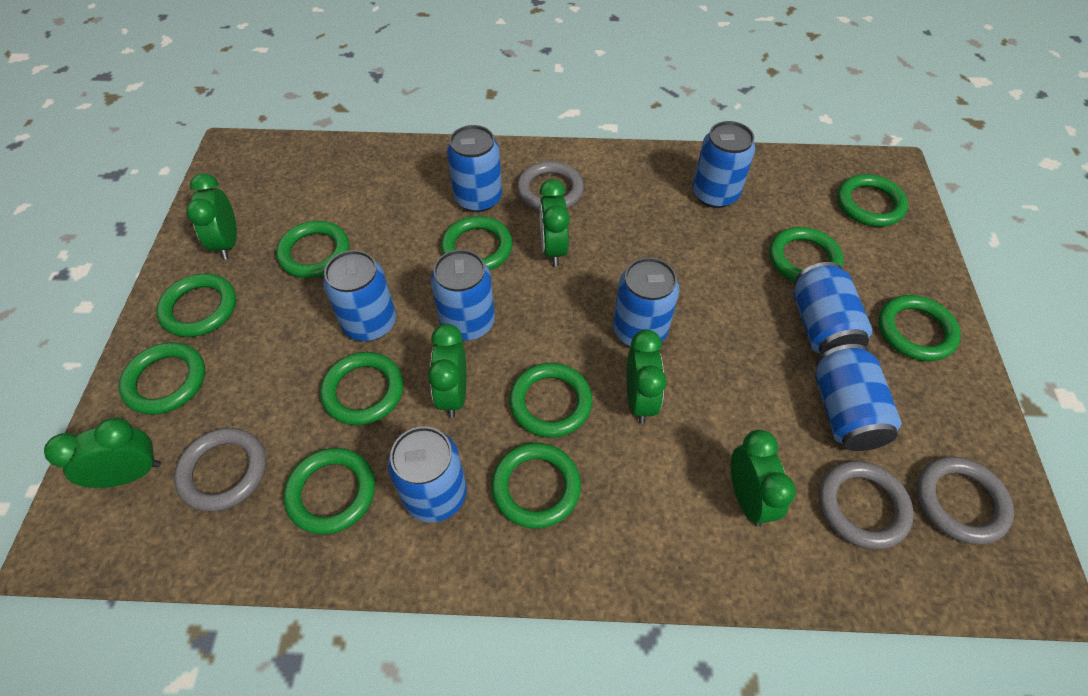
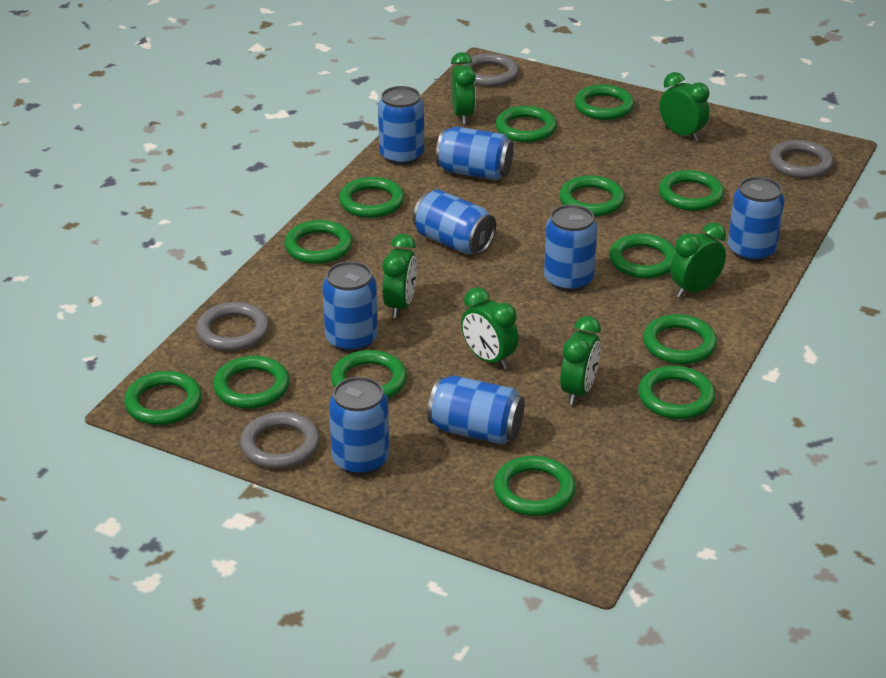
green ring: [119,342,205,415] [156,273,236,337] [276,221,349,278] [284,448,375,534] [320,352,403,425] [441,216,513,270] [491,443,581,529] [509,363,592,438] [769,227,843,281] [837,174,908,227] [878,295,961,361] = 11 -> [124,371,202,425] [213,356,289,409] [284,220,353,264] [331,350,407,399] [339,177,404,218] [493,456,576,516] [495,106,557,143] [559,175,625,216] [574,84,634,120] [609,234,676,278] [638,365,715,419] [643,314,717,364] [659,170,724,211] = 13

